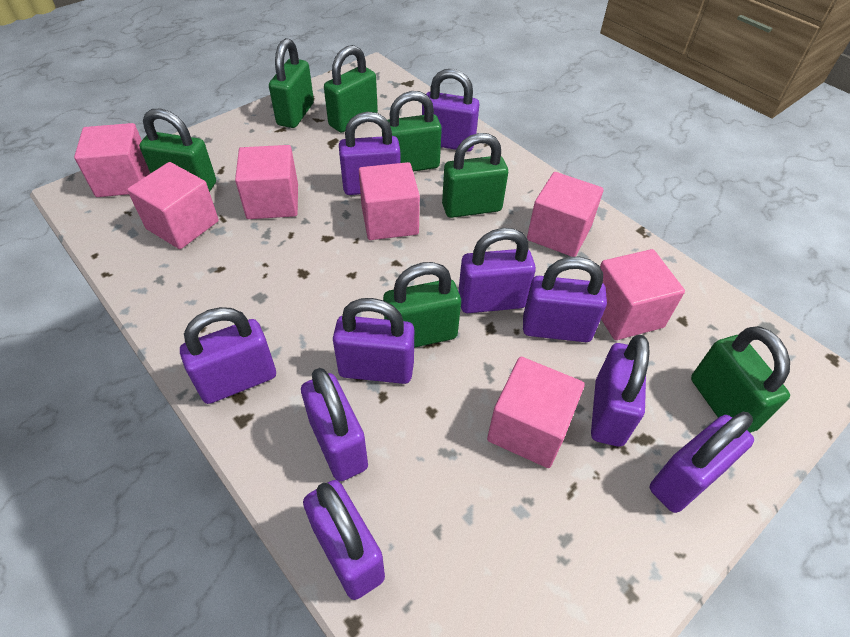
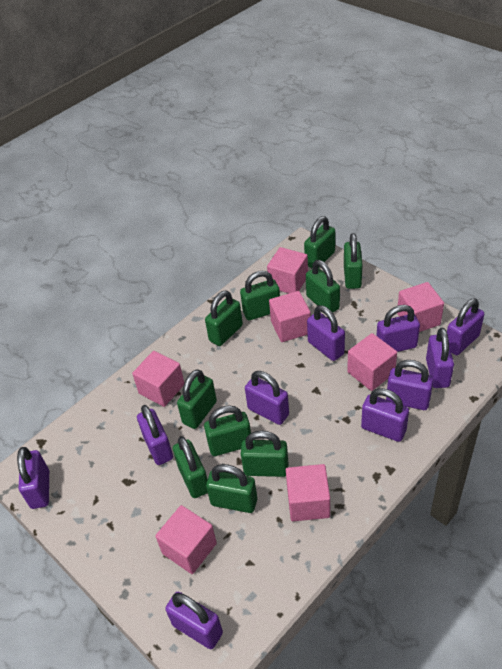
green padlock: [139,109,216,192] [269,38,314,128] [324,45,378,133] [383,262,461,348] [387,91,442,171] [442,133,508,218] [691,326,790,433] = 7 -> [173,436,208,498] [177,369,217,429] [204,405,251,456] [205,290,243,346] [206,464,257,513] [240,271,280,321] [241,431,288,477] [304,216,335,268] [306,260,340,313] [344,233,363,289] = 10

